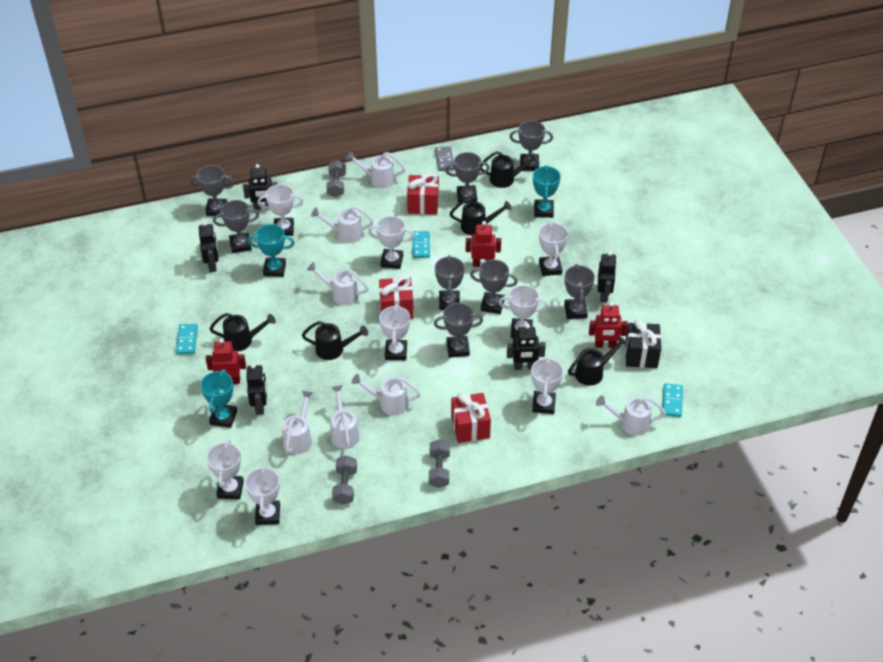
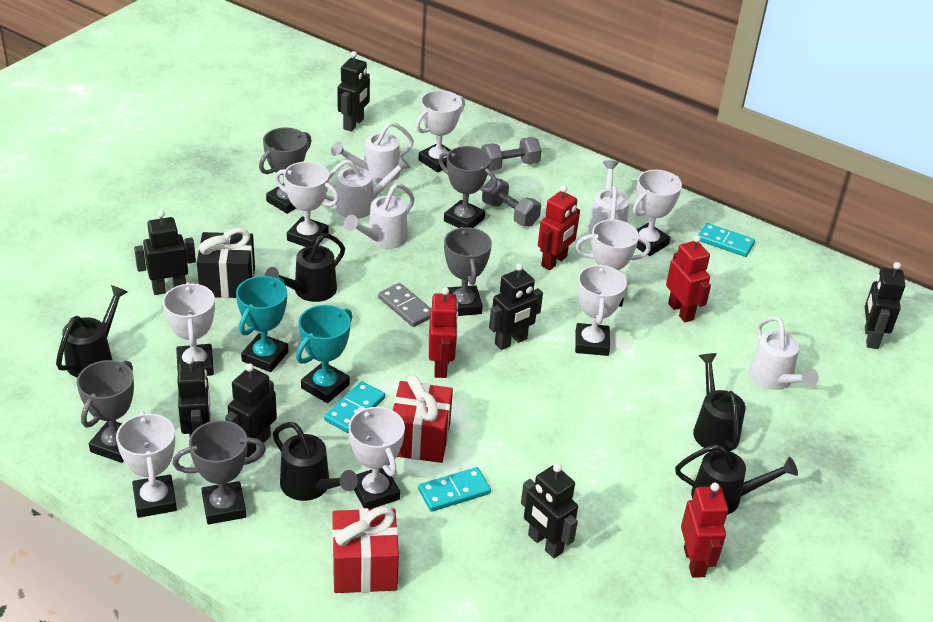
black robot: [199,222,219,272] [243,164,277,210] [246,364,267,415] [507,324,546,370] [598,251,617,302] = 5 -> [134,210,196,295] [178,356,210,436] [225,363,277,458] [338,51,370,132] [489,263,543,350] [521,463,578,558] [865,262,905,349] = 7
grey dumbbell: [326,160,346,198] [332,455,357,505] [429,439,450,488] = 3 -> [481,137,542,171] [482,178,541,227] = 2
grey trophy: [190,165,235,216] [213,200,259,253] [434,303,483,358] [435,255,465,310] [445,152,490,204] [470,259,518,314] [510,121,553,171] [564,264,595,319] = 8 -> [77,360,134,463] [173,420,266,524] [259,127,311,214] [439,146,497,228] [444,227,492,316] = 5
red gift: [379,276,414,319] [407,173,439,215] [451,393,491,443] = 3 -> [332,507,399,593] [393,375,453,463] = 2
red robot: [206,338,246,384] [466,221,501,267] [589,302,628,348] = 3 -> [429,287,458,378] [538,185,580,270] [666,235,711,322] [681,483,728,578] = 4
turquoise trophy: [200,369,237,428] [248,224,295,277] [533,165,561,218] = 3 -> [236,276,289,372] [296,305,352,403] = 2
white watering can: [282,391,313,454] [307,262,369,306] [311,206,374,243] [331,385,360,449] [346,152,406,188] [351,374,421,415] [596,395,666,436] = 7 -> [325,156,411,219] [331,121,414,183] [344,183,415,249] [588,160,629,234] [749,316,819,390] = 5

